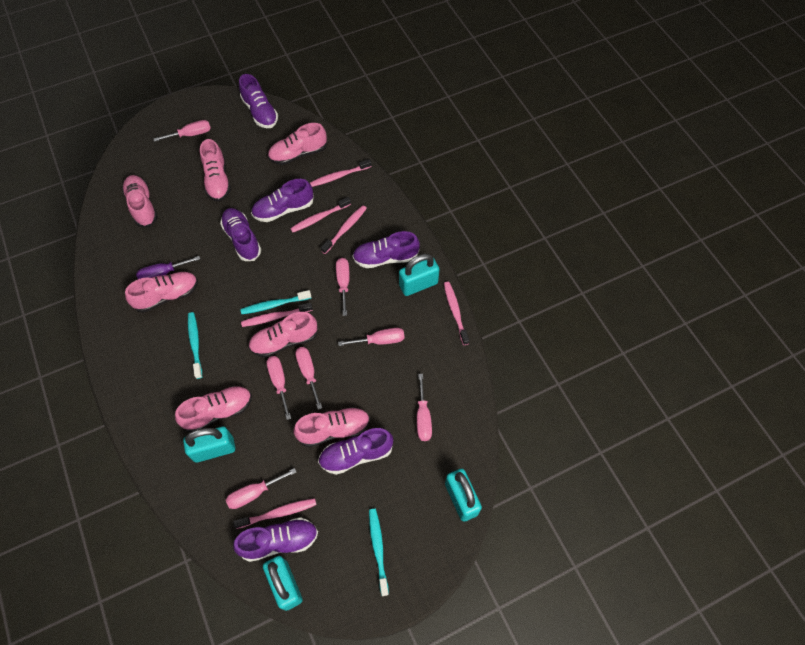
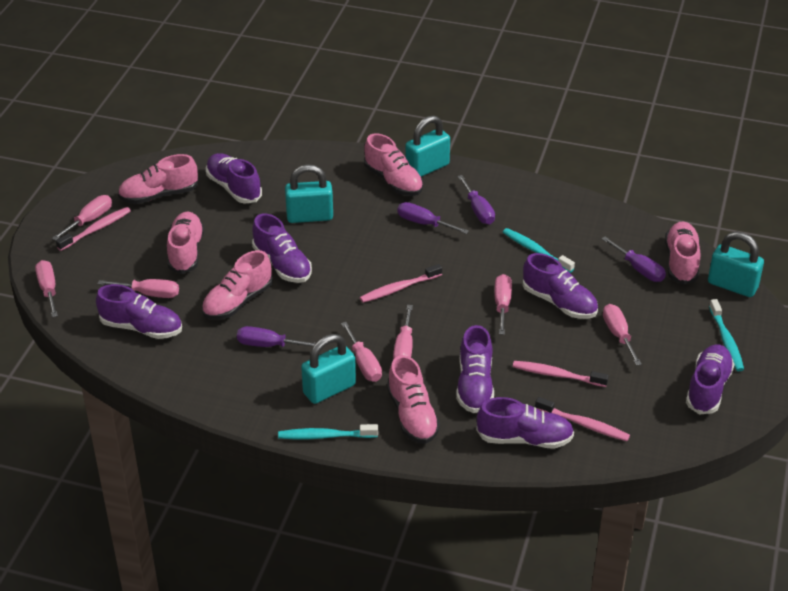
pink shoe: [122,175,158,227] [125,272,198,313] [175,386,252,432] [200,139,231,202] [248,312,318,358] [268,123,327,165] [294,407,370,447] = 7 -> [118,154,198,204] [167,211,204,274] [202,250,273,320] [364,133,423,196] [387,355,440,444] [665,222,700,285] = 6
pink toothbrush: [233,498,316,529] [241,302,313,327] [290,197,351,233] [310,159,372,187] [321,205,367,254] [444,282,469,345] = 6 -> [56,207,131,251] [360,264,442,303] [513,361,609,387] [535,397,630,441] = 4
purple screwdriver: [136,256,200,279] = 1 -> [237,326,316,347] [397,202,469,234] [457,175,495,224] [602,237,666,282] = 4
purple shoe: [220,208,261,261] [233,517,318,562] [239,74,278,128] [251,179,314,222] [318,428,393,475] [352,231,420,268] = 6 -> [96,284,182,339] [206,153,262,204] [252,214,312,283] [456,325,494,413] [476,397,574,449] [522,253,598,319] [686,344,735,415] = 7

